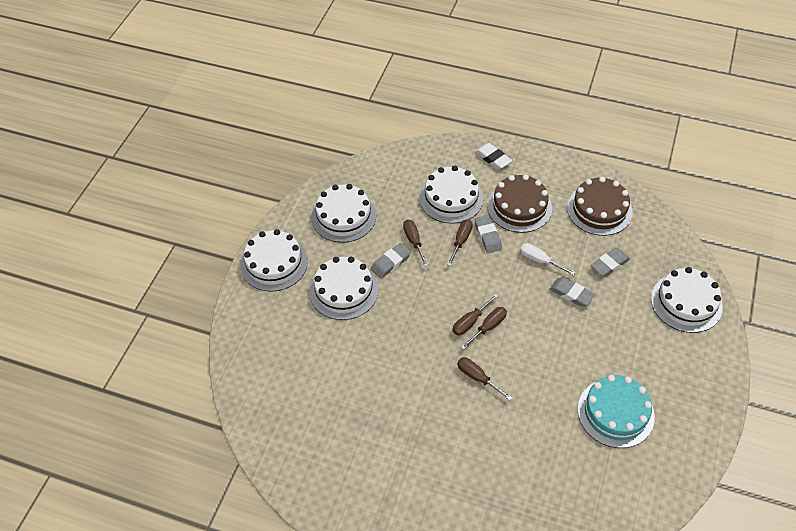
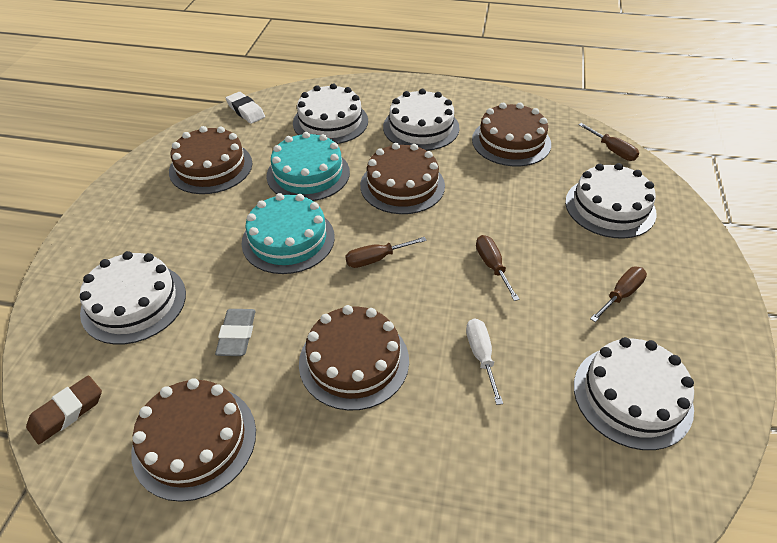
brown cake: [487,174,552,233] [567,177,633,236] = 2 -> [131,378,256,502] [169,126,252,194] [299,305,409,410] [360,143,445,214] [472,103,551,166] = 5
brown eraser: none = 0 -> [26,375,102,444] = 1
brown screwdriver: [403,220,428,267] [447,219,473,266] [453,294,498,336] [457,357,512,401] [461,307,507,350] = 5 -> [345,237,427,268] [476,235,520,301] [578,123,639,161] [590,267,647,322] = 4
grey eraser: [371,243,411,278] [474,215,502,253] [550,277,595,307] [591,248,630,277] = 4 -> [215,309,256,356] = 1
turquoise cake: [578,375,655,448] = 1 -> [241,193,335,274] [267,132,350,201] = 2

